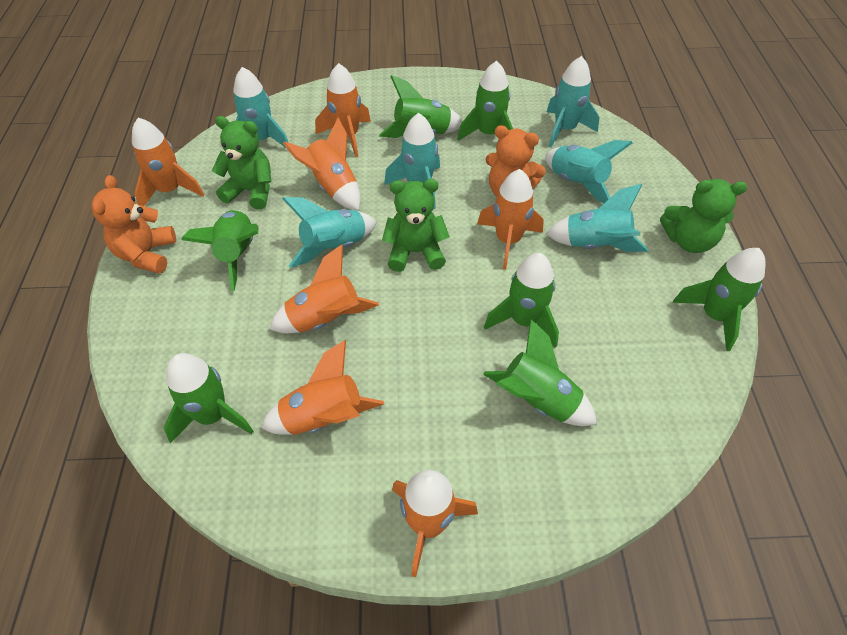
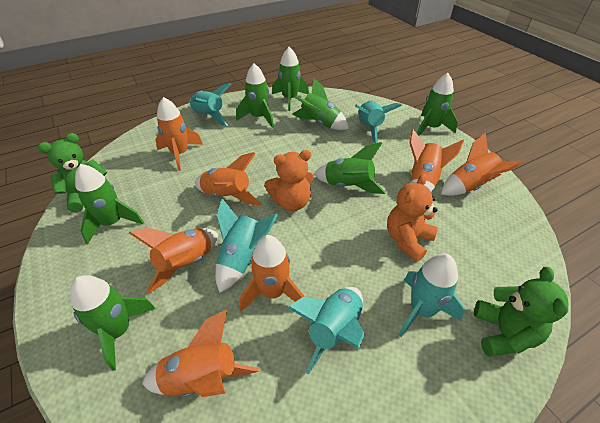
green teddy bear: [212,116,272,210] [382,179,450,272] [660,179,747,253] = 3 -> [38,133,107,213] [474,267,568,357] = 2
turquoise rocket: [233,67,289,148] [282,197,377,268] [384,113,440,209] [545,140,633,203] [546,184,648,252] [547,56,599,147] = 6 -> [190,83,231,126] [215,198,278,293] [287,287,365,375] [355,101,402,143] [399,254,465,337] = 5

